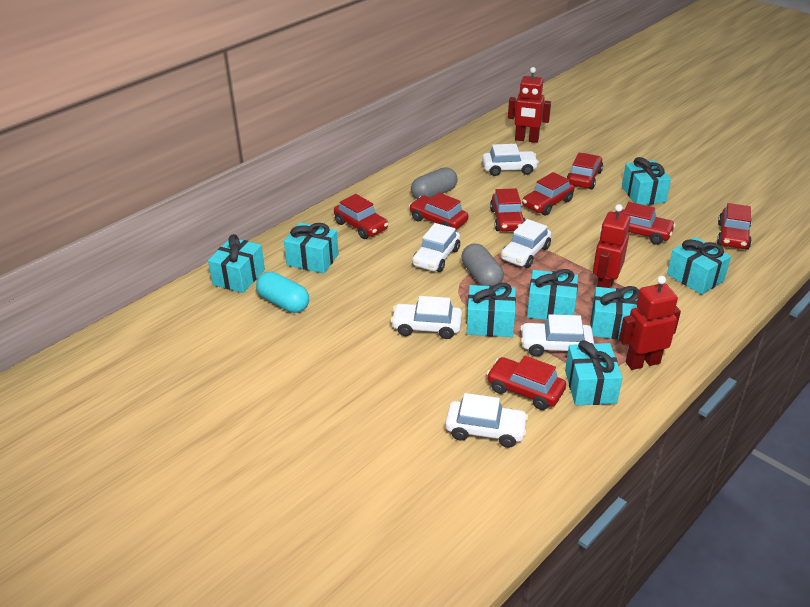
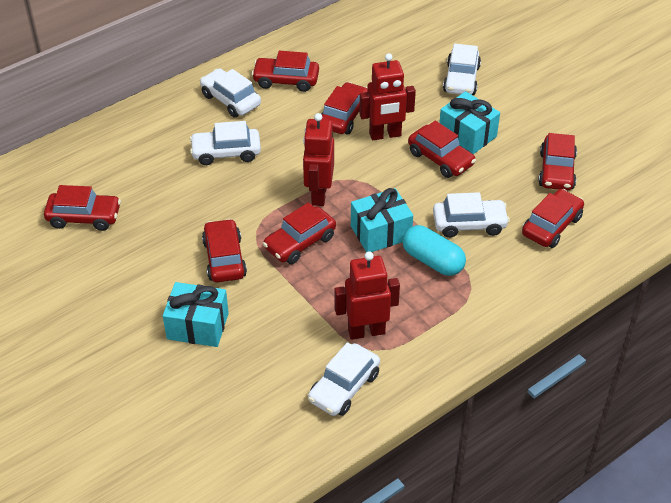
grey capsule: [411,167,457,199] [462,243,504,286] = 2 -> none = 0
turquoise gift: [208,234,265,293] [284,222,339,274] [467,283,516,337] [527,269,578,320] [565,340,623,405] [591,286,639,339] [622,157,671,205] [667,237,731,295] = 8 -> [163,282,229,347] [351,188,413,252] [439,91,500,154] = 3
white car: [391,296,462,339] [412,223,460,272] [445,393,528,448] [482,144,539,176] [501,219,552,268] [520,314,594,357] = 6 -> [190,121,261,165] [200,68,261,117] [308,342,380,416] [433,192,510,238] [443,44,481,95] = 5

